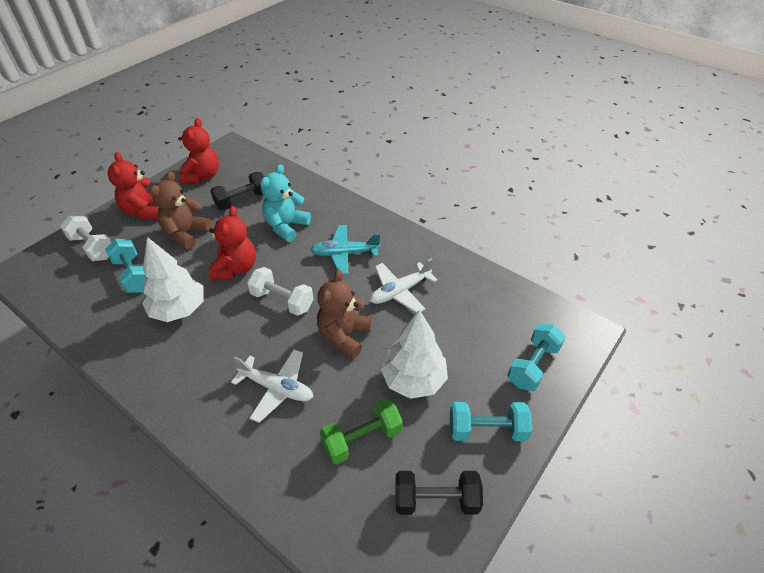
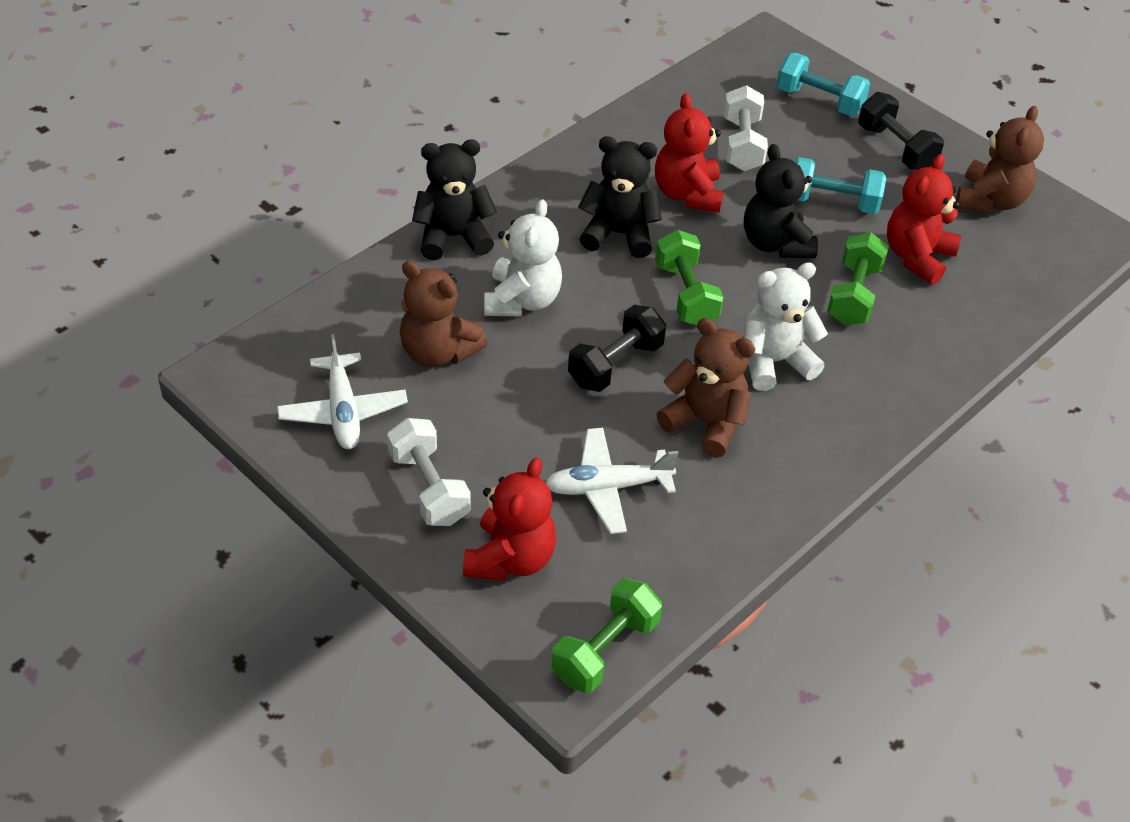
black teddy bear: none = 0 -> [412,140,497,260] [578,136,662,258] [744,144,818,258] = 3
brown teddy bear: [150,171,211,249] [317,270,371,358] = 2 -> [400,261,488,367] [657,318,755,457] [956,106,1044,213] = 3
green dumbbell: [320,398,403,465] = 1 -> [551,578,662,693] [655,230,724,325] [827,232,889,326] = 3
turquoise dumbbell: [105,239,146,293] [450,402,532,441] [507,323,566,391] = 3 -> [776,53,870,116] [794,157,886,214] = 2
turquoise plane: [310,225,380,275] = 1 -> none = 0
turquoise teddy bear: [260,164,311,242] = 1 -> none = 0
white teddy bear: none = 0 -> [484,199,562,316] [744,262,828,391] = 2
white tree: [142,237,204,322] [381,310,448,399] = 2 -> none = 0

